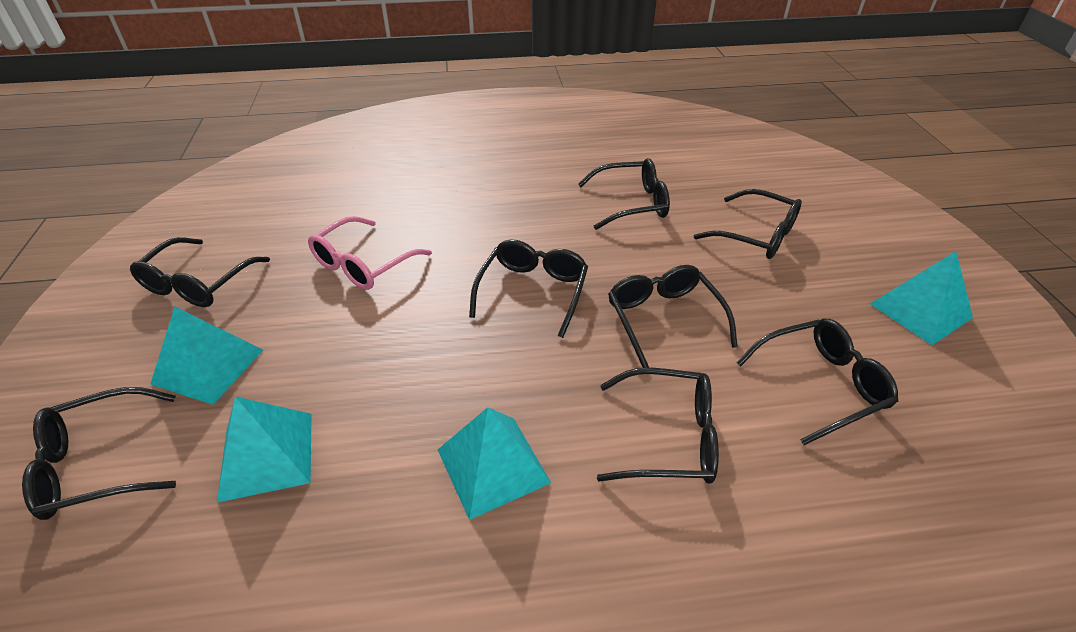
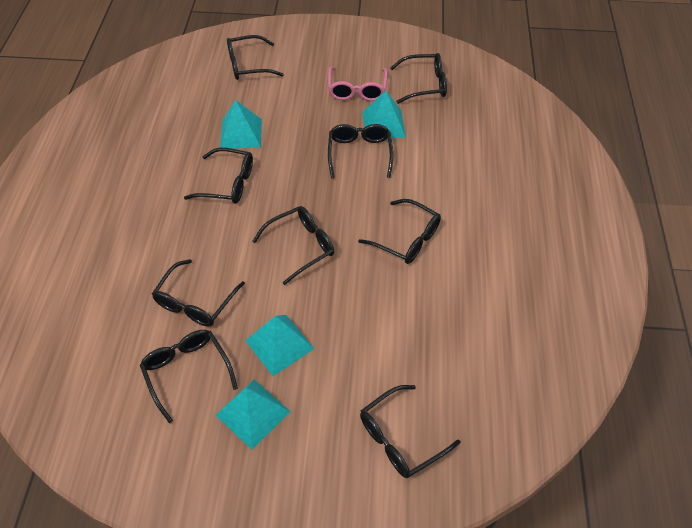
black glasses: [22,387,176,520] [130,237,270,307] [469,240,588,338] [578,158,670,230] [597,368,719,484] [608,265,738,368] [694,189,802,259] [736,319,898,445] = 8 -> [140,330,238,423] [152,259,245,327] [184,148,253,204] [227,35,284,80] [253,206,334,285] [328,124,393,178] [358,199,441,264] [360,385,460,478] [390,53,447,104] = 9

